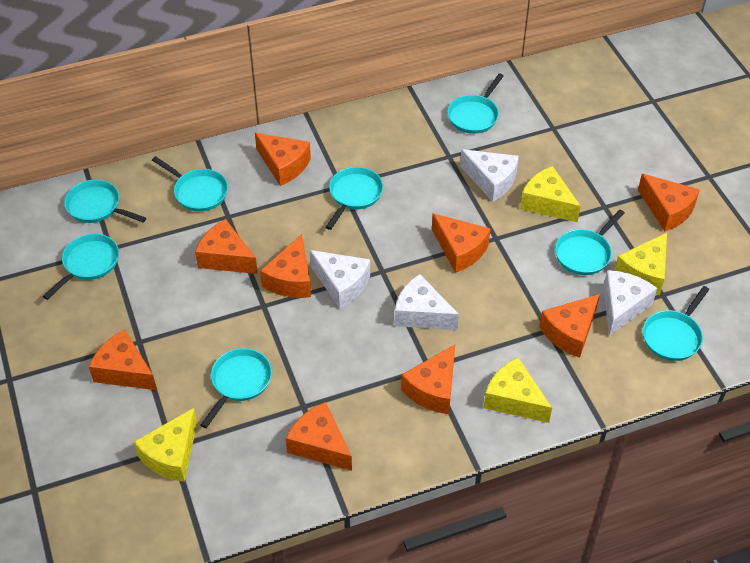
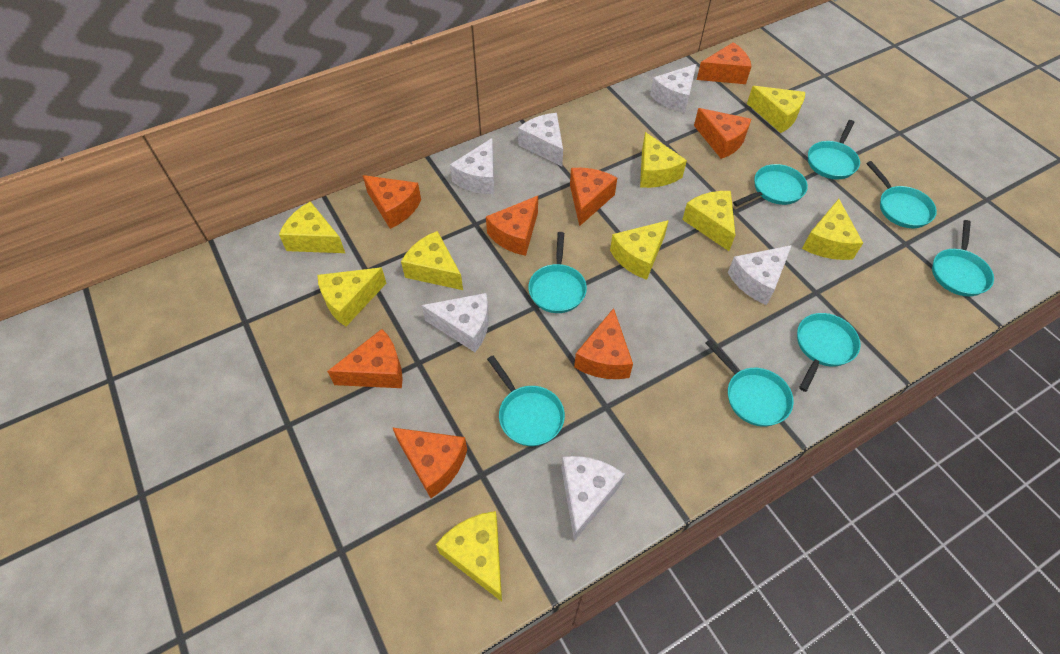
orange cheese: [89,329,157,390] [195,219,258,274] [255,133,311,186] [260,234,311,298] [286,402,352,471] [401,345,455,414] [432,213,491,273] [539,294,600,358] [638,174,700,231] = 9 -> [327,329,403,388] [363,175,421,229] [392,427,467,498] [486,196,538,256] [570,168,617,226] [574,308,633,379] [694,108,752,159] [697,42,752,84] = 8
white cheese: [310,250,370,308] [394,274,459,330] [460,149,519,202] [603,270,657,336] = 4 -> [422,293,489,352] [450,138,494,194] [518,113,563,166] [561,456,625,541] [650,64,696,113] [728,245,792,305] = 6
yellow cheese: [134,408,197,482] [484,357,552,423] [520,166,581,223] [614,233,667,295] = 4 -> [279,201,345,253] [317,267,387,326] [401,231,463,290] [436,511,502,602] [610,220,669,280] [640,132,687,188] [682,191,735,251] [747,86,805,133] [802,199,863,260] = 9

